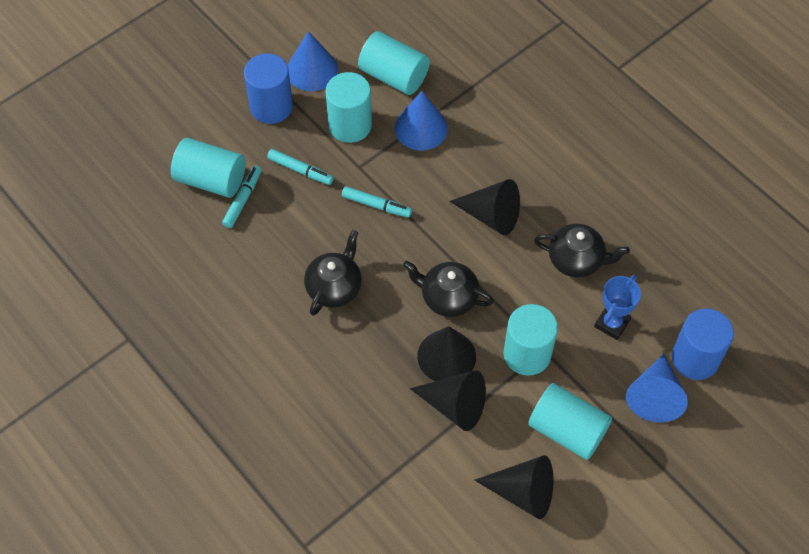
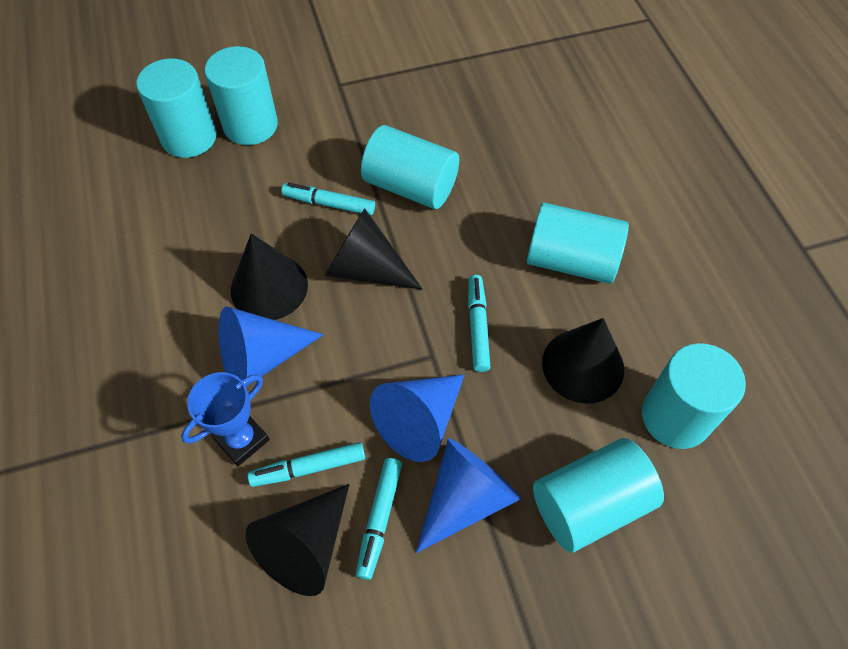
black teapot: [304,230,362,316] [403,261,493,317] [534,224,630,278] = 3 -> none = 0
blue cylinder: [244,53,293,124] [672,308,734,380] = 2 -> none = 0
turquoise cylinder: [171,138,245,198] [326,72,372,143] [358,31,430,95] [503,304,558,376] [528,383,612,460] = 5 -> [136,58,217,158] [204,46,278,145] [361,125,459,209] [527,203,629,284] [533,438,664,552] [642,343,746,449] = 6
turquoise marker: [222,166,262,228] [267,149,334,185] [342,186,412,218] = 3 -> [247,442,365,487] [281,183,375,216] [356,458,402,580] [468,275,490,372] = 4

